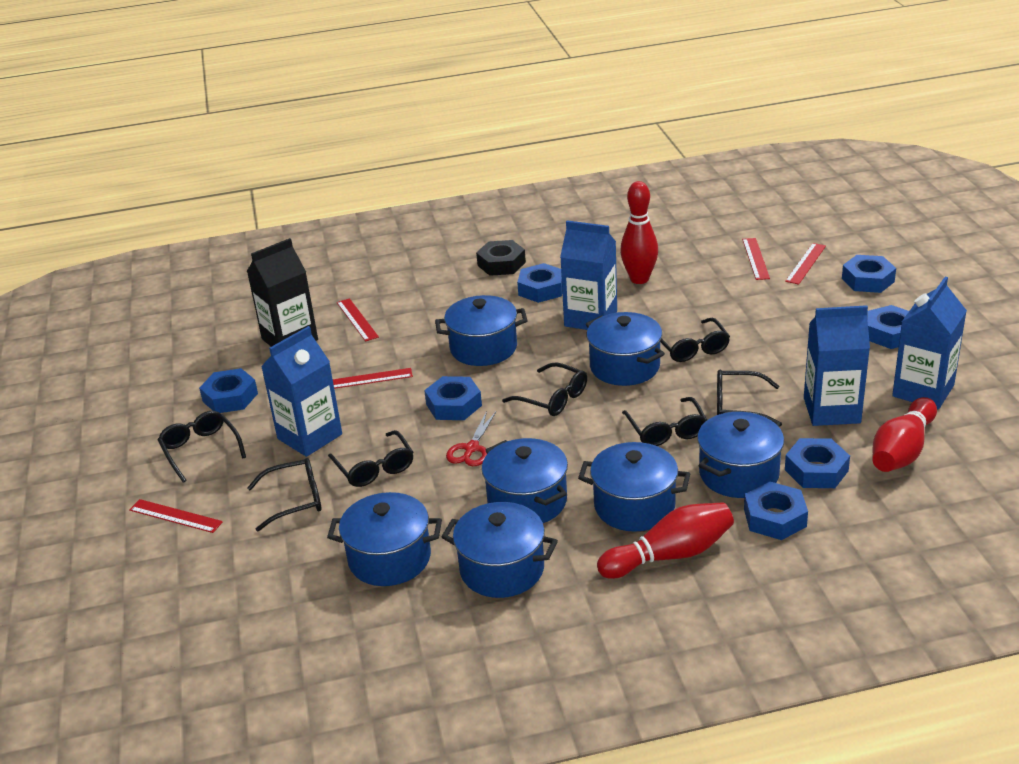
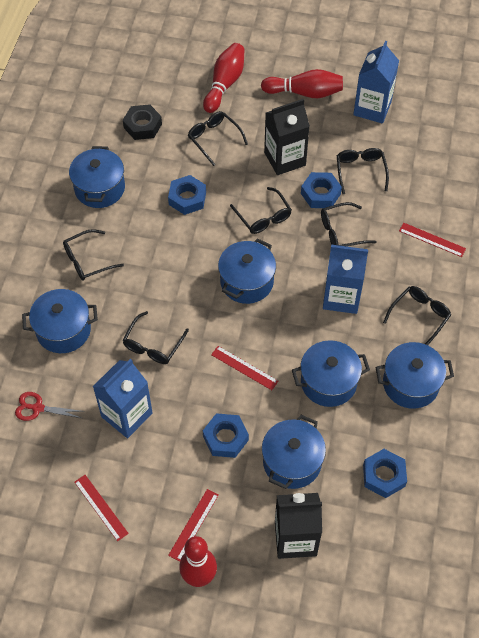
black carton: [247,238,318,347] = 1 -> [264,99,310,175] [275,493,322,559] = 2
blue carton: [261,326,342,457] [560,220,617,330] [804,305,870,426] [892,277,967,409] = 4 -> [93,359,152,438] [323,245,368,314] [353,41,399,123] = 3
blue nut: [199,368,258,413] [424,376,482,420] [517,263,562,303] [744,482,808,540] [785,438,850,488] [842,255,896,293] [867,305,909,349] = 7 -> [168,175,206,215] [203,413,249,458] [301,172,342,208] [363,449,407,498] = 4
blue pot: [327,492,442,586] [435,295,528,366] [442,502,558,598] [482,438,568,523] [578,442,690,532] [586,312,665,386] [697,412,784,498] = 7 -> [22,289,98,353] [69,146,125,208] [218,238,276,304] [262,415,326,489] [292,340,370,407] [376,342,454,409] = 6
red ruler: [129,499,223,533] [333,368,413,389] [337,298,379,342] [742,238,770,280] [785,243,826,285] = 5 -> [74,475,129,541] [168,489,219,562] [211,346,278,390] [399,223,466,257] = 4

